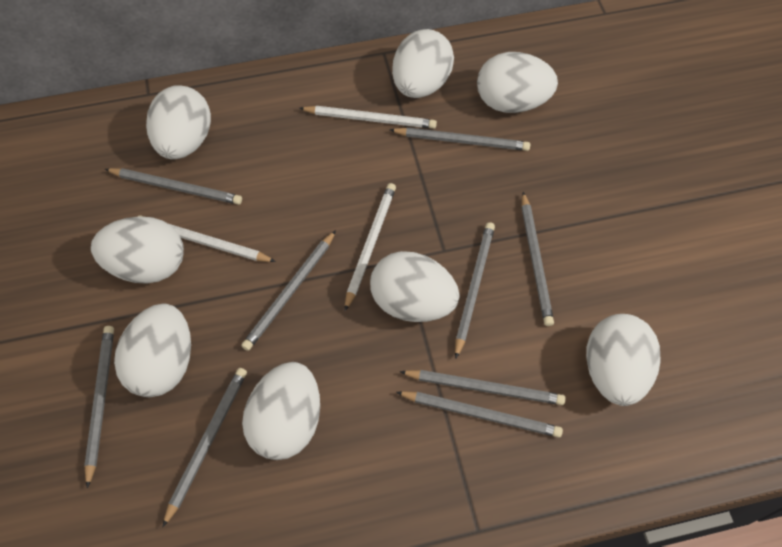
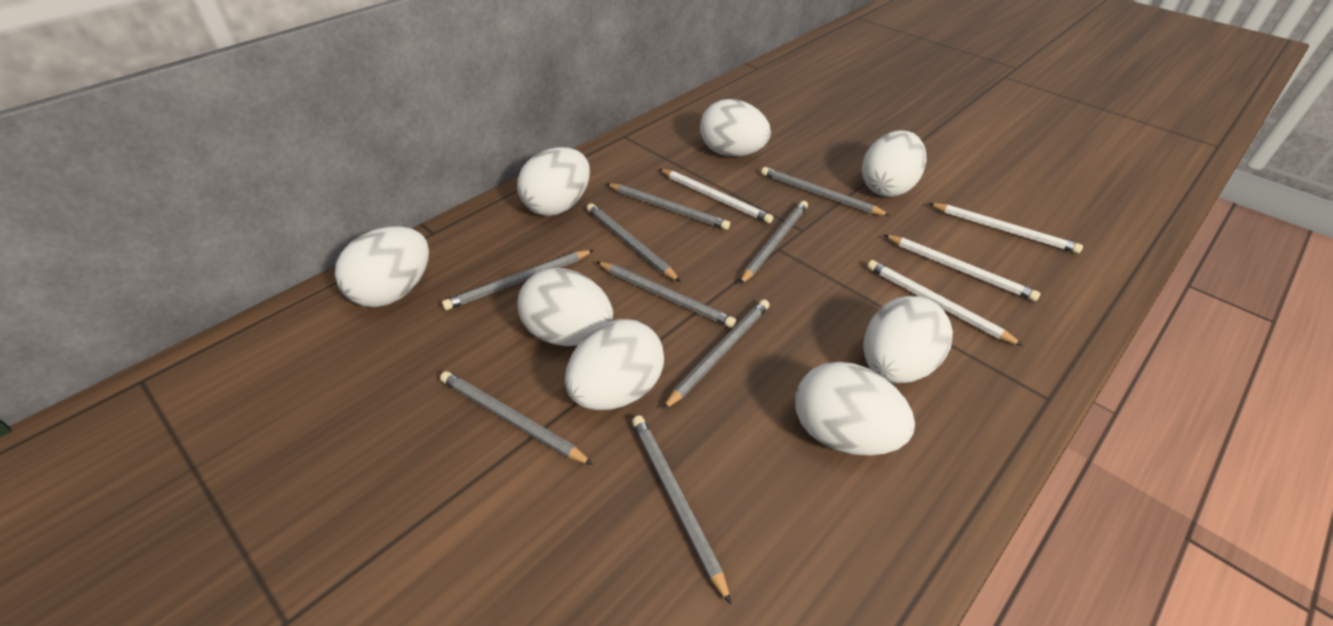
white pencil: [137,215,276,262] [299,106,437,129] [345,183,396,311] = 3 -> [659,169,773,223] [867,260,1024,346] [884,235,1040,301] [928,203,1083,253] = 4

